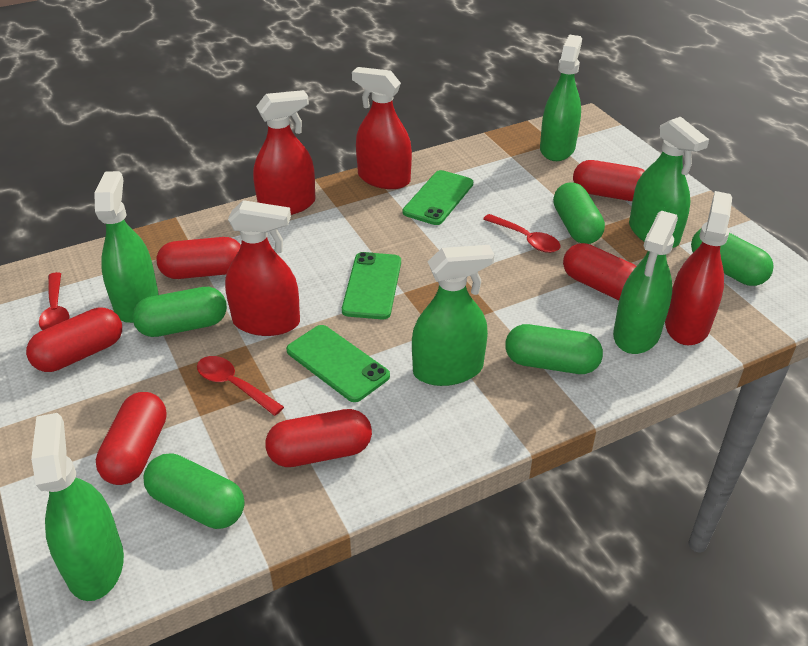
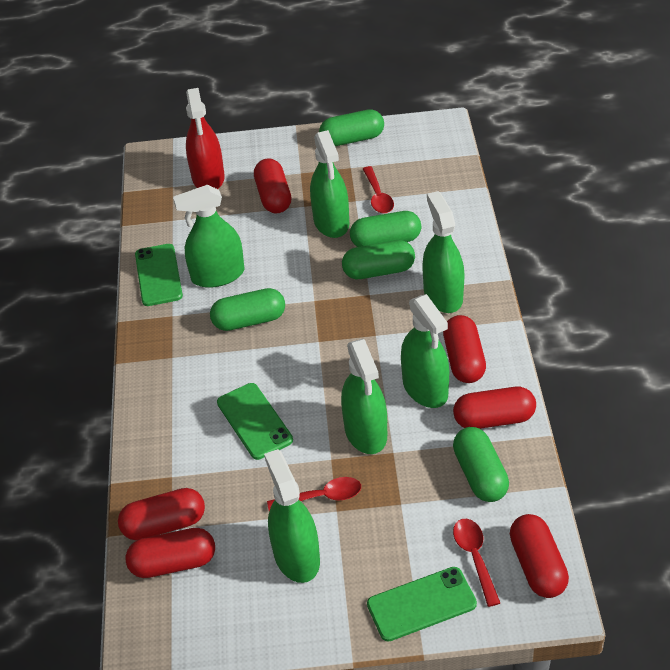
red spray bottle: [225,200,300,336] [253,90,315,215] [352,67,412,189] [665,191,732,345] = 4 -> [186,88,225,189] = 1

